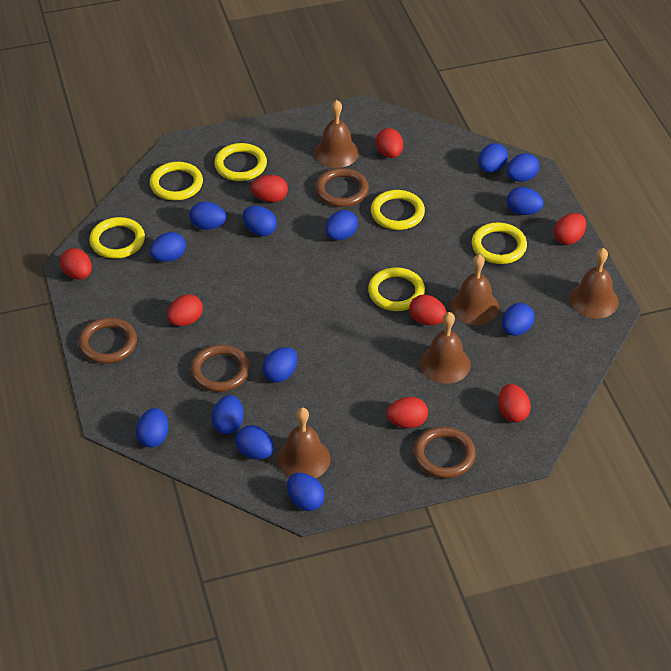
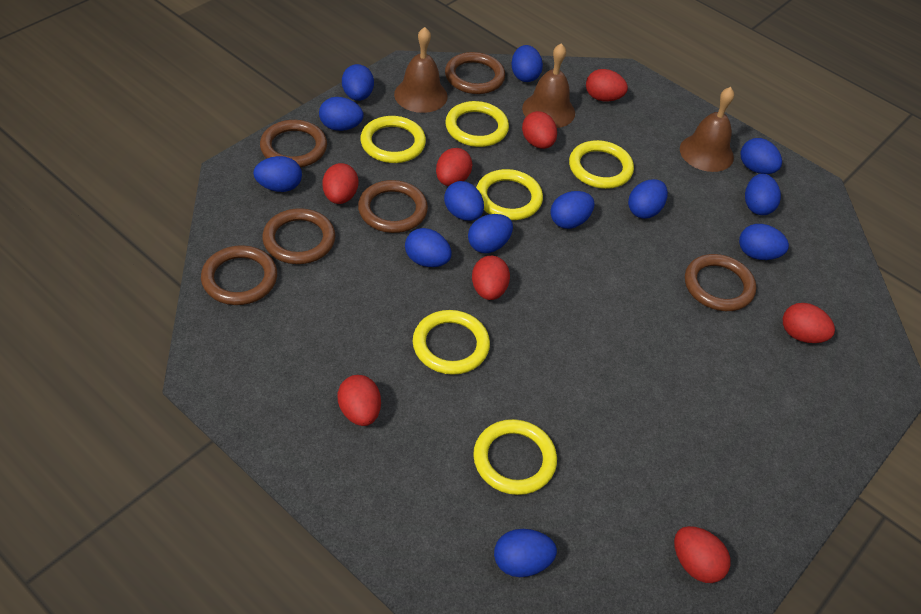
brown bell: [277,408,331,478] [314,100,359,168] [420,312,471,384] [450,254,499,325] [569,248,619,319] = 5 -> [394,27,447,113] [522,43,575,128] [680,87,734,172] = 3
brown ring: [78,318,137,364] [190,345,250,392] [315,168,369,207] [413,427,476,478] = 4 -> [201,245,277,305] [260,120,327,167] [262,208,335,264] [358,180,428,233] [445,52,505,94] [685,254,756,311] = 6

